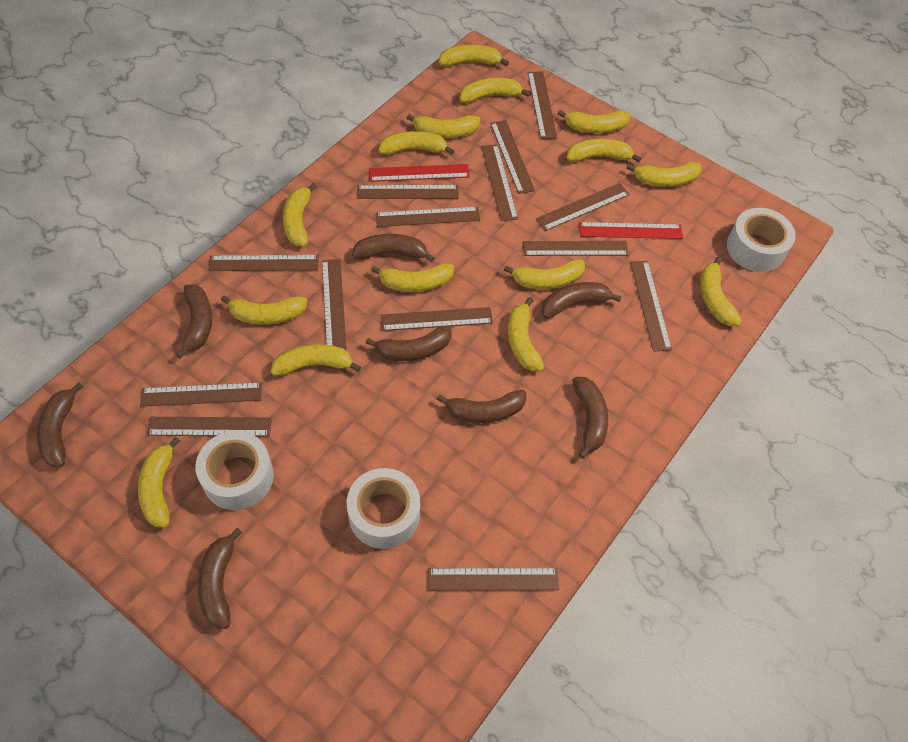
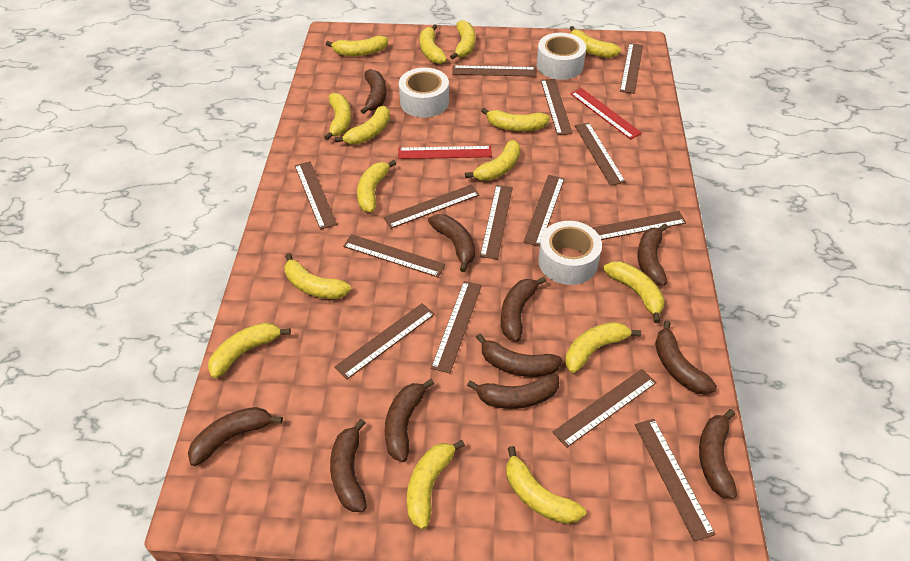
brown banana: [37,382,83,467] [176,284,212,359] [198,528,242,629] [352,234,435,262] [366,326,452,361] [436,390,526,423] [541,282,622,319] [572,377,608,459] = 8 -> [188,407,283,466] [330,419,367,512] [361,69,386,114] [385,379,434,462] [428,214,475,272] [467,374,559,409] [476,334,563,377] [501,277,546,342] [638,224,668,286] [655,320,717,395] [699,409,737,499] = 11

